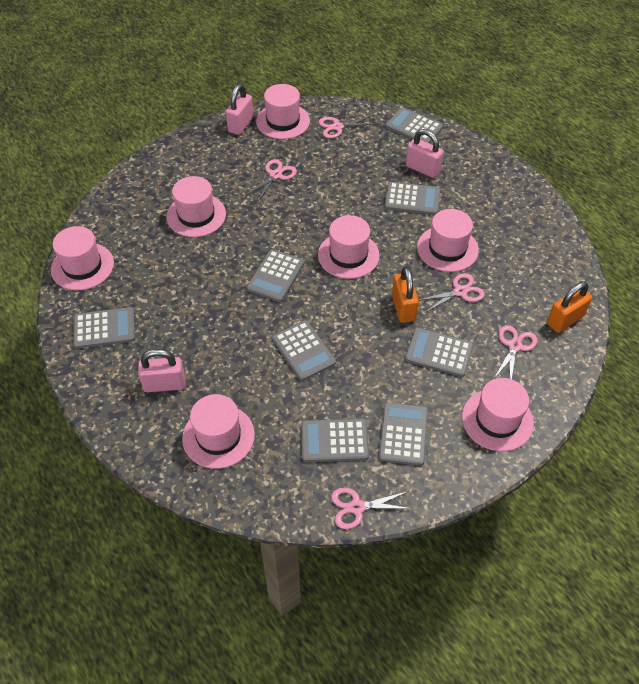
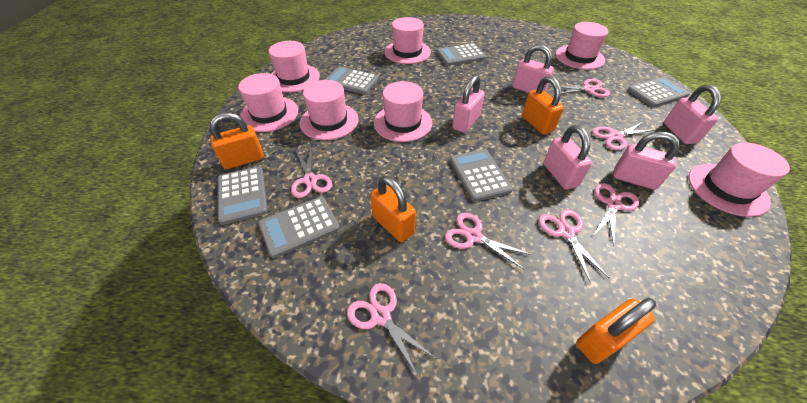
grey calculator: [73,307,135,349] [247,249,304,302] [272,320,336,381] [301,419,369,462] [379,402,428,466] [384,182,440,215] [385,107,443,143] [405,328,473,377] = 8 -> [218,167,268,225] [258,197,340,258] [325,66,379,94] [437,43,486,66] [450,149,513,202] [628,77,690,107] = 6
orange padlock: [392,266,419,323] [547,281,592,333] = 2 -> [210,112,264,169] [370,176,416,242] [522,76,564,135] [576,298,656,364] = 4
pink padlock: [138,349,185,392] [226,84,254,135] [406,129,444,178] = 3 -> [452,75,485,133] [513,44,554,93] [543,125,592,189] [613,132,680,190] [664,85,721,144] = 5
pink scissors: [246,159,297,201] [318,116,374,138] [331,488,413,529] [419,273,485,313] [494,325,537,379] = 5 -> [291,146,332,198] [347,283,435,375] [445,213,532,270] [538,209,609,283] [550,79,610,97] [592,121,654,150] [593,183,639,246] = 7

